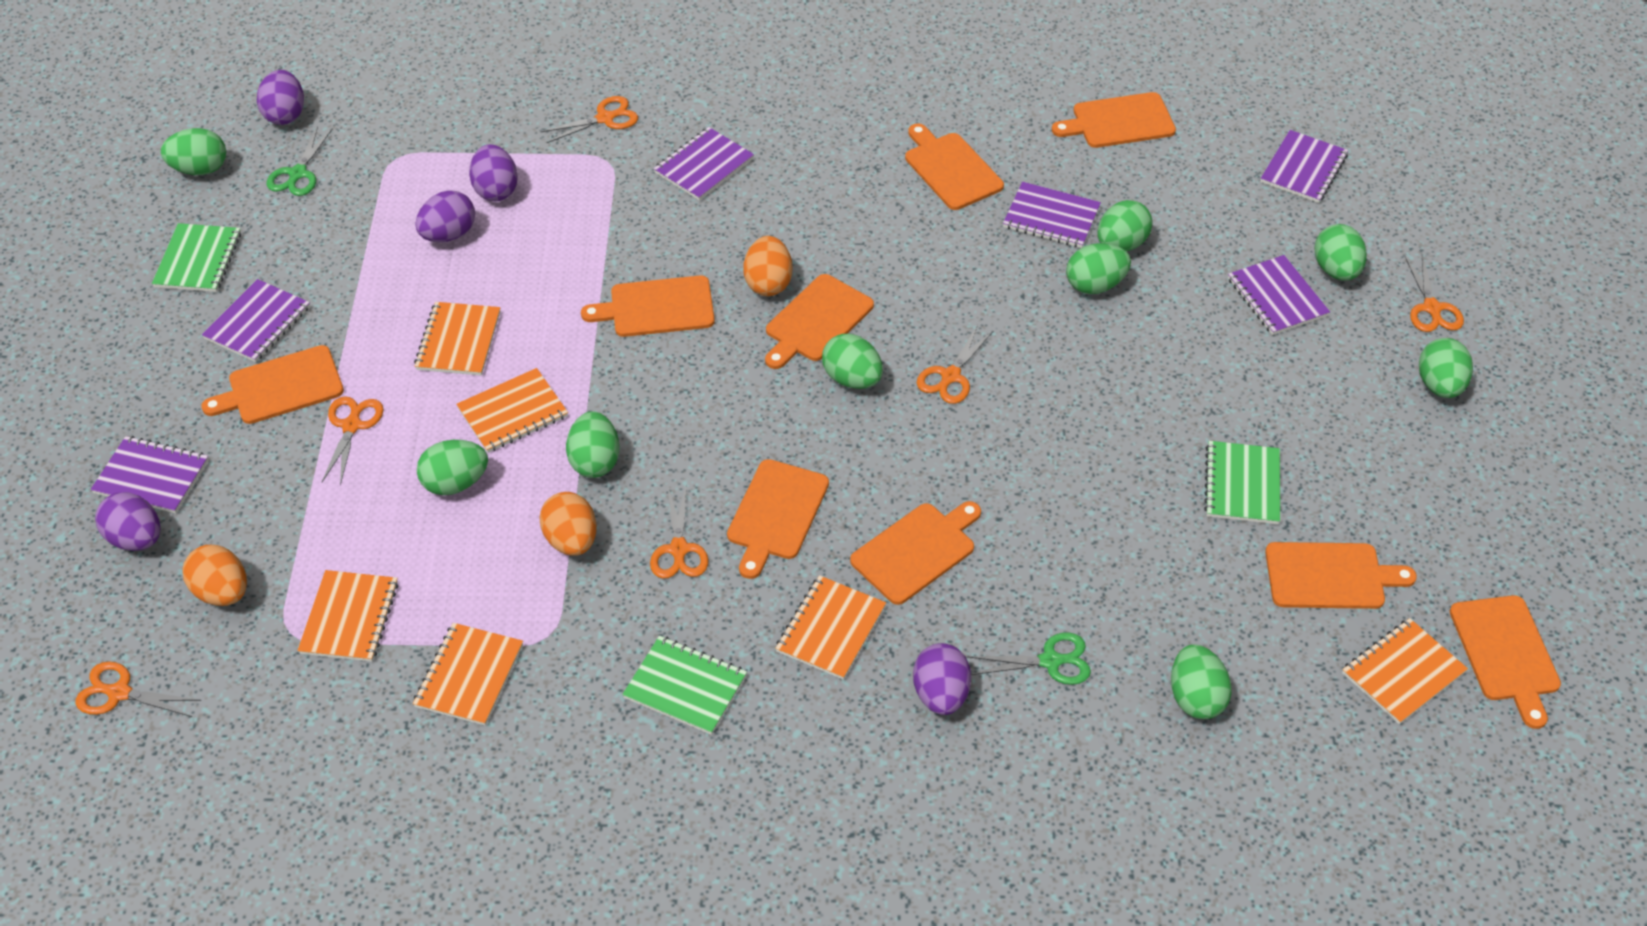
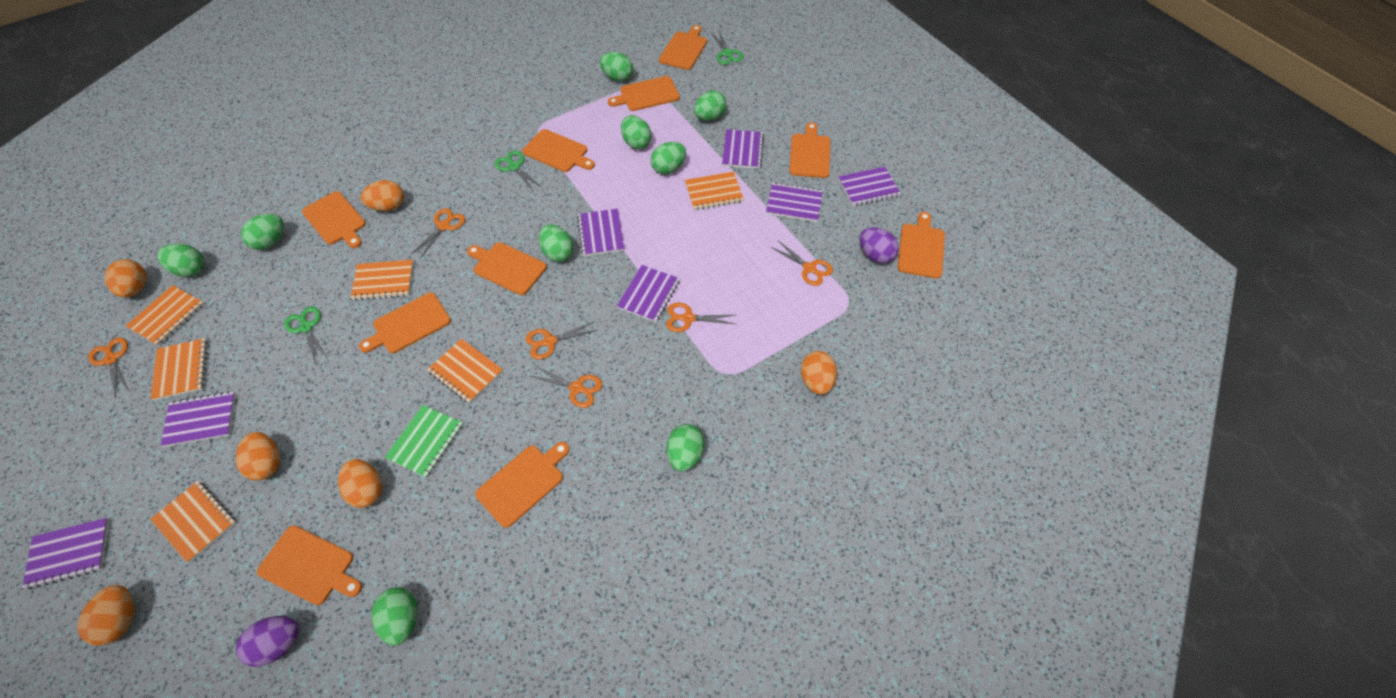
green notebook: [152,223,241,292] [622,636,747,735] [1204,441,1280,524] = 3 -> [385,405,463,478] = 1
green scissors: [266,126,332,196] [967,633,1091,685] = 2 -> [284,306,327,364] [495,151,542,191] [711,31,744,65] = 3
orange cutting board: [202,345,344,424] [581,276,715,337] [727,459,829,579] [765,274,874,369] [850,501,981,605] [905,124,1004,210] [1052,92,1176,148] [1265,542,1417,609] [1450,595,1561,729] = 9 -> [257,526,362,605] [302,191,366,248] [359,293,451,353] [467,242,547,295] [475,442,569,528] [522,129,595,172] [608,76,680,111] [659,25,707,70] [789,122,830,178] [897,212,945,279] = 10
orange egg: [183,545,247,606] [539,492,597,556] [743,236,792,296] = 3 -> [78,585,134,646] [105,259,147,298] [236,432,280,480] [338,459,382,508] [361,180,404,211] [801,351,837,395] = 6
purple egg: [95,492,161,551] [257,70,304,125] [415,190,475,242] [469,144,518,201] [913,643,971,715] = 5 -> [236,616,299,667] [859,227,899,263] = 2
purple notebook: [91,436,209,513] [202,279,310,362] [653,127,754,200] [1003,182,1101,248] [1228,255,1330,335] [1260,130,1348,203] = 6 -> [22,518,109,589] [161,391,236,447] [577,209,624,256] [617,265,680,322] [722,129,764,169] [766,182,823,222] [838,166,901,206] = 7

